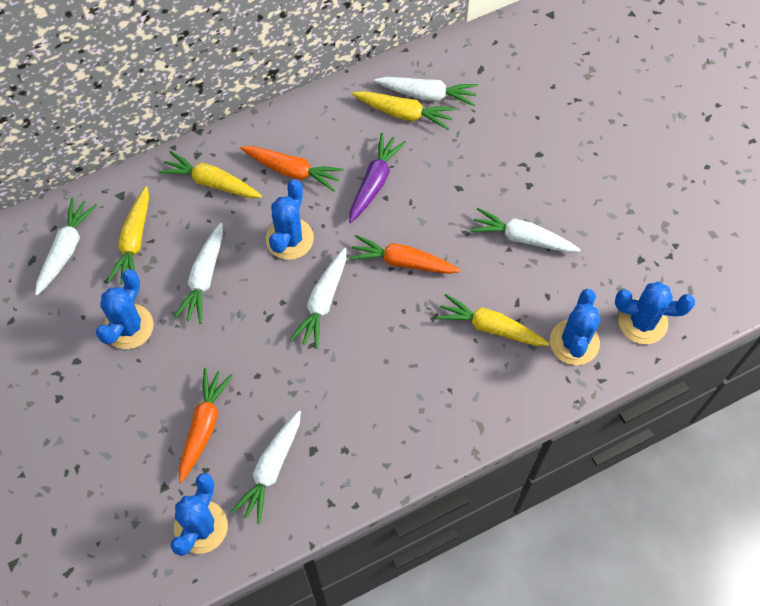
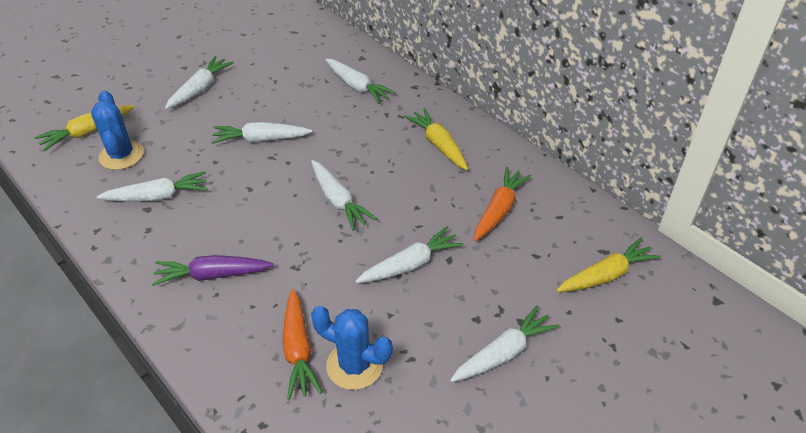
blue cactus: [96,269,154,349] [171,473,228,556] [266,179,314,260] [550,289,600,365] [615,282,695,344] = 5 -> [91,90,144,170] [311,306,393,390] = 2
orange carrot: [179,368,233,483] [240,146,344,192] [349,235,461,274] = 3 -> [282,289,322,400] [474,167,531,241] = 2
white carrot: [35,198,97,296] [173,223,223,324] [231,411,301,524] [290,248,347,349] [374,77,478,106] [470,208,581,253] = 6 -> [97,171,208,202] [165,56,234,109] [211,122,312,144] [311,160,377,231] [325,59,396,104] [355,226,464,283] [450,305,559,382] = 7
yellow carrot: [107,186,149,284] [159,151,262,198] [352,91,455,130] [436,294,550,346] = 4 -> [35,105,134,151] [404,108,468,170] [556,238,661,292] = 3

